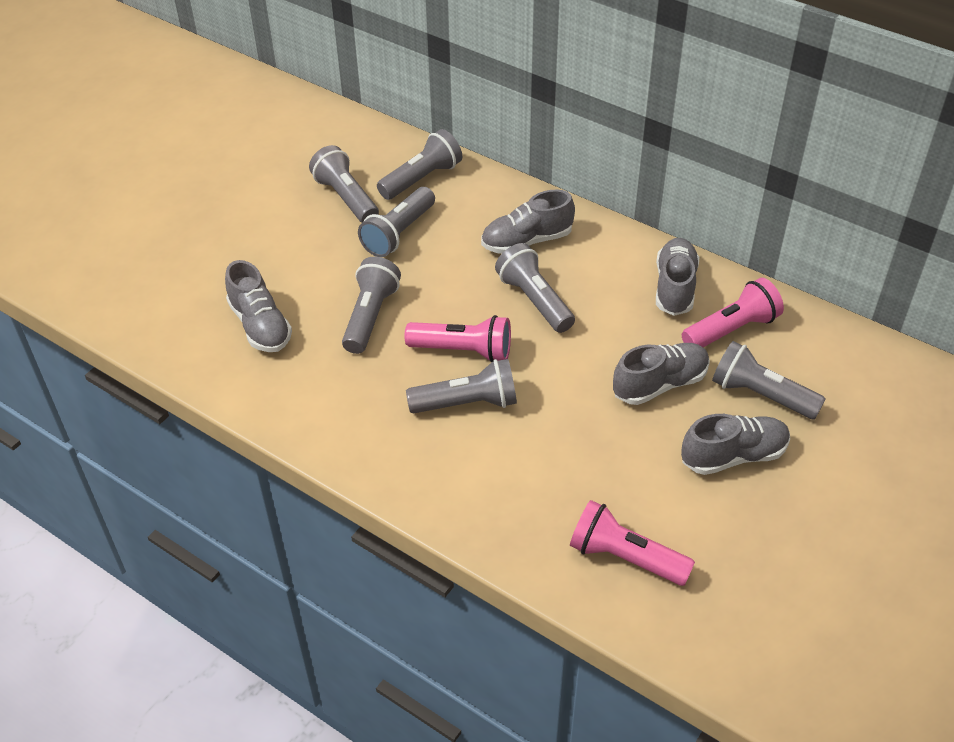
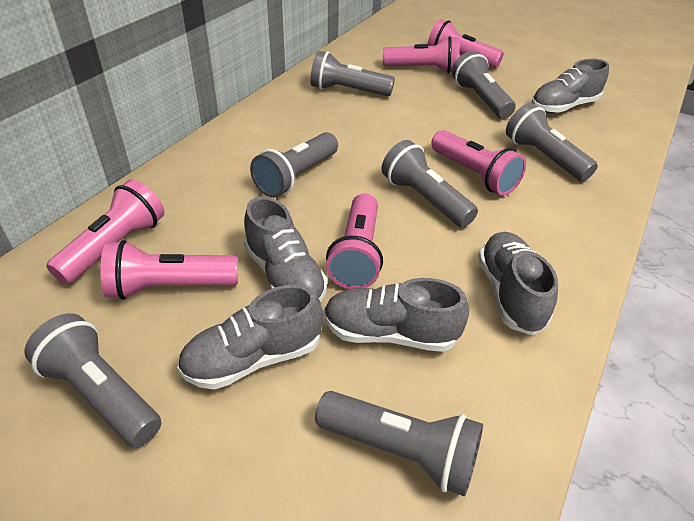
pink flashlight: [405,315,511,362] [570,500,695,586] [682,278,784,347] = 3 -> [46,179,165,284] [100,240,238,300] [326,193,383,289] [383,36,460,73] [428,19,504,68] [431,130,526,196] = 6

